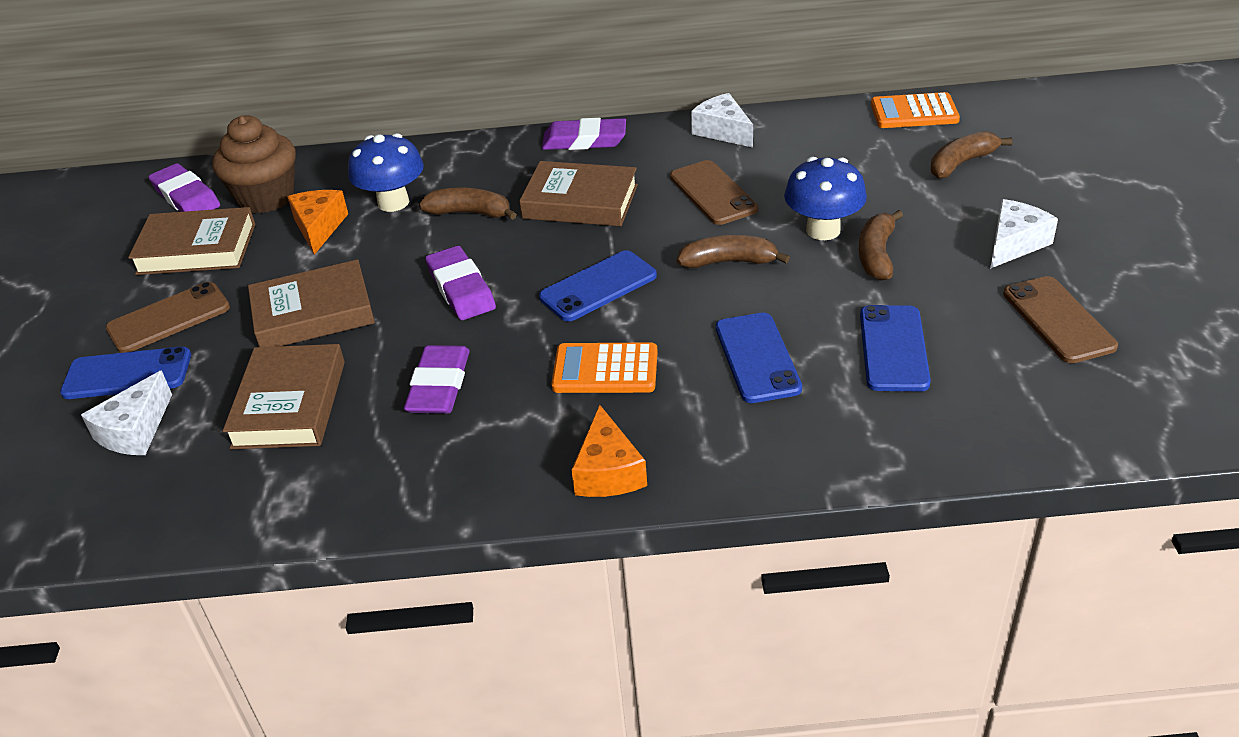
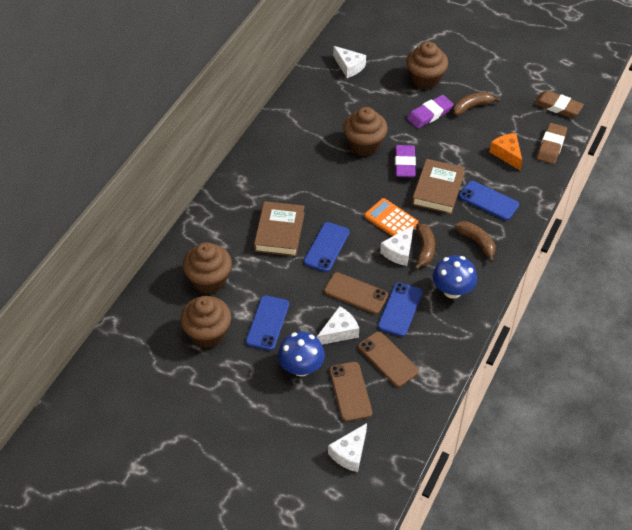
brown banana: [419,188,517,220] [677,235,790,268] [859,210,903,280] [930,131,1012,179] = 4 -> [414,224,435,270] [453,92,500,115] [455,221,496,262] = 3
brown book: [128,207,255,275] [223,344,345,449] [248,259,375,347] [519,161,638,226] = 4 -> [254,201,305,256] [412,159,465,214] = 2
brown cupcake: [212,115,296,213] = 1 -> [180,296,231,348] [183,242,232,294] [343,107,388,156] [406,42,448,90] = 4
brown eraser: none = 0 -> [534,90,584,118] [537,123,567,164] = 2
orange calculator: [551,342,658,393] [871,92,960,128] = 2 -> [364,198,418,236] = 1
orange cheese: [287,190,348,255] [571,405,647,497] = 2 -> [489,133,522,170] = 1
purple eraser: [149,163,220,212] [404,345,470,414] [426,246,496,320] [542,118,626,150] = 4 -> [395,145,416,177] [407,95,454,128] = 2
white cheese: [81,371,172,455] [691,93,753,148] [990,199,1058,269] = 3 -> [317,306,359,345] [328,423,367,472] [333,46,366,78] [380,225,414,266] = 4

